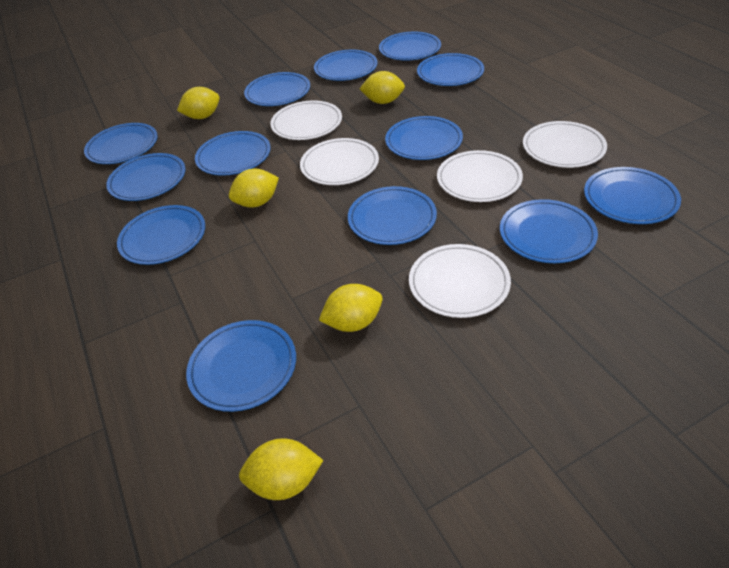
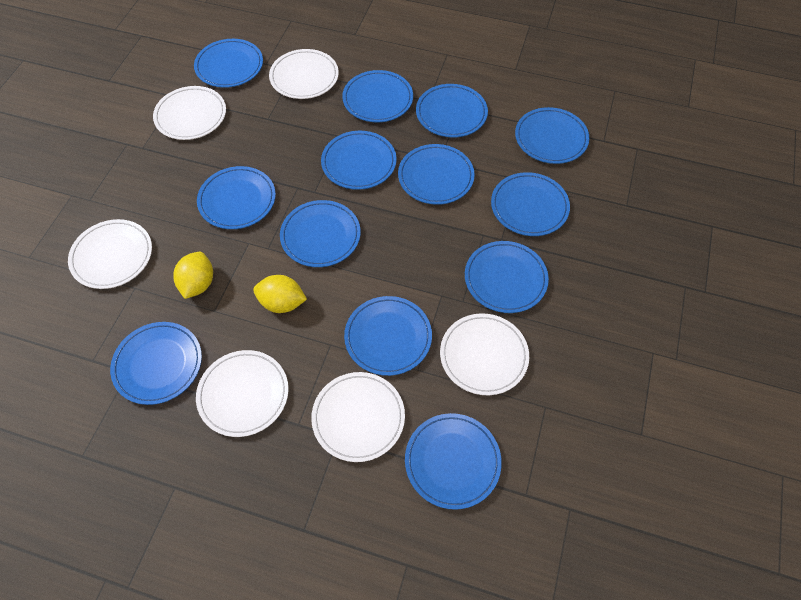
white plate: [270,100,342,140] [300,138,379,185] [409,244,511,318] [437,150,523,202] [523,121,607,168] = 5 -> [68,219,152,289] [153,86,226,140] [196,350,289,437] [269,49,339,99] [311,372,405,462] [440,313,529,395] = 6
yellow lemon: [177,87,220,119] [229,169,279,208] [239,438,324,500] [319,284,383,332] [360,71,405,104] = 5 -> [173,252,213,299] [253,275,307,313] = 2

